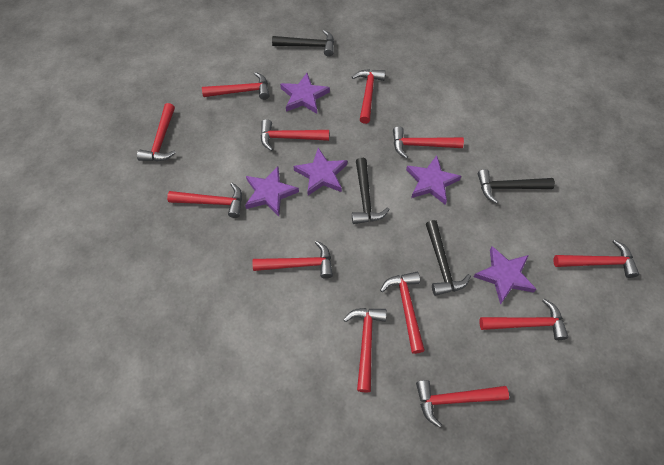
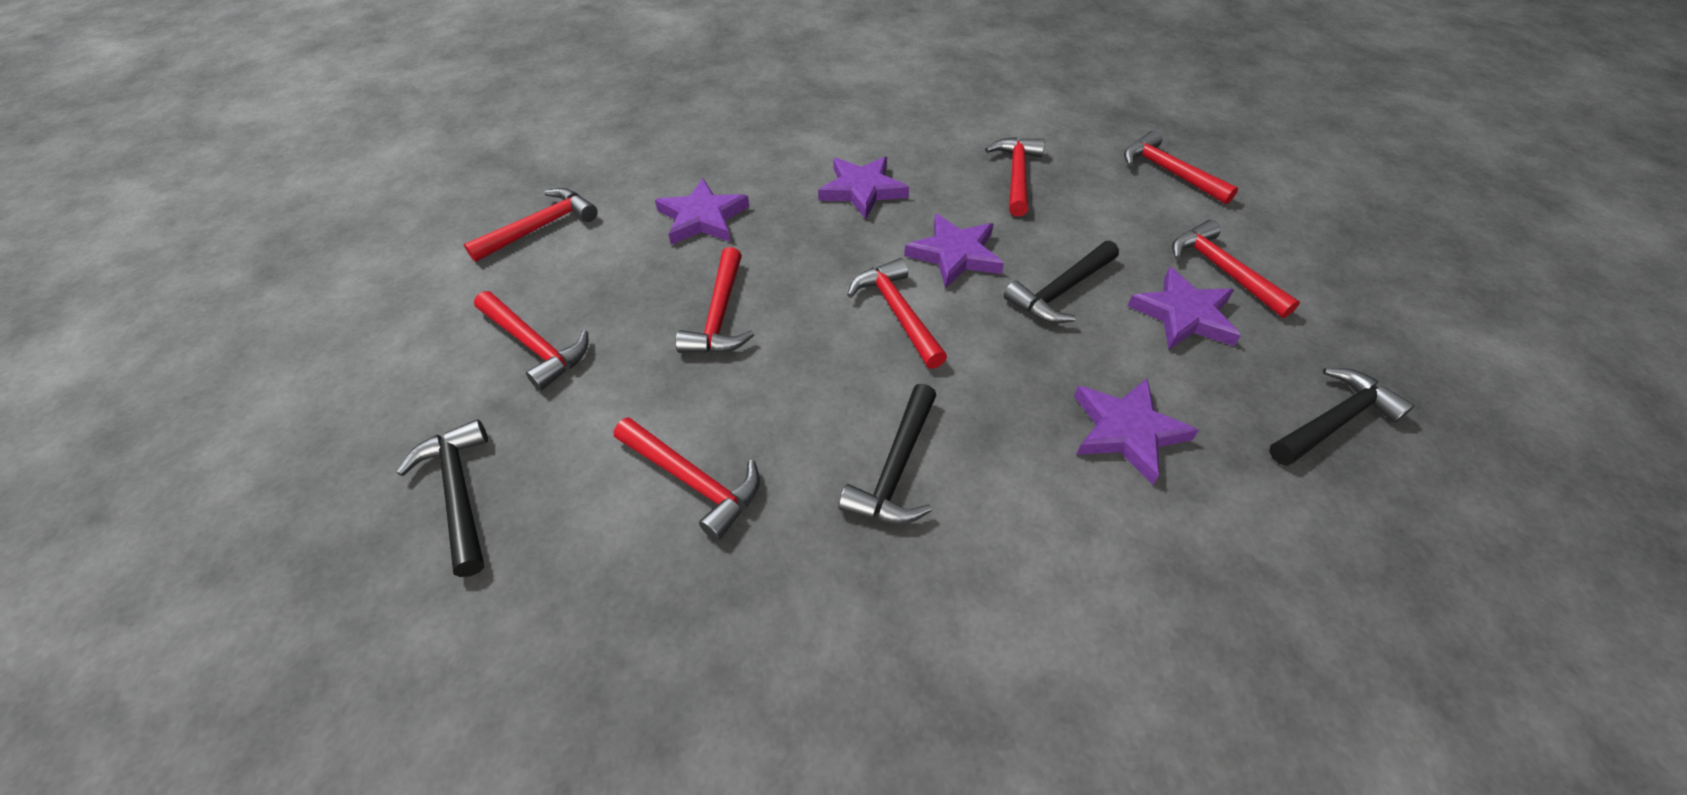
red hammer: [137,103,176,161] [167,183,242,218] [202,72,269,100] [253,241,333,279] [261,119,329,151] [343,308,387,392] [352,69,385,124] [380,272,425,354] [393,126,464,159] [416,380,509,428] [479,299,568,340] [553,240,639,278] = 12 -> [464,188,598,262] [474,291,588,391] [614,417,760,541] [676,247,754,353] [847,258,947,369] [985,137,1045,217] [1124,130,1238,204] [1172,220,1300,318] = 8

